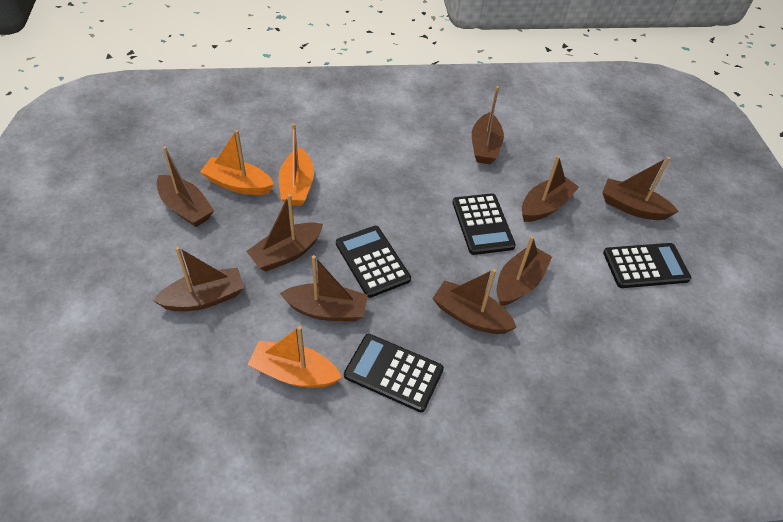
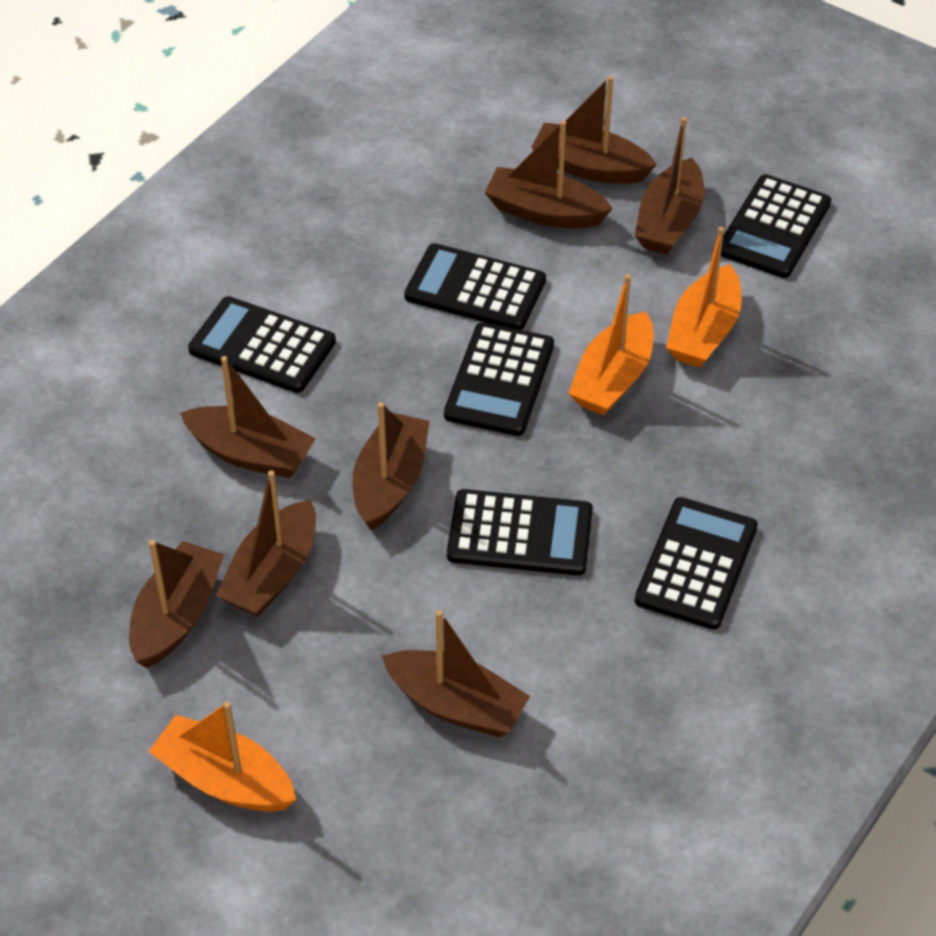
black calculator: [336,226,411,298] [344,334,444,412] [452,193,516,255] [603,243,691,288] = 4 -> [188,296,336,393] [404,243,546,330] [444,322,554,436] [447,489,593,576] [634,497,758,630] [721,174,831,278] = 6
brown boat: [153,247,244,311] [157,146,214,227] [246,194,323,272] [280,255,368,321] [432,269,517,334] [472,86,504,164] [497,236,552,306] [522,156,579,222] [602,157,679,220] = 9 -> [129,540,224,668] [180,356,316,478] [216,470,316,617] [352,402,430,530] [382,610,530,737] [485,120,613,228] [532,76,657,184] [635,117,704,255] = 8

